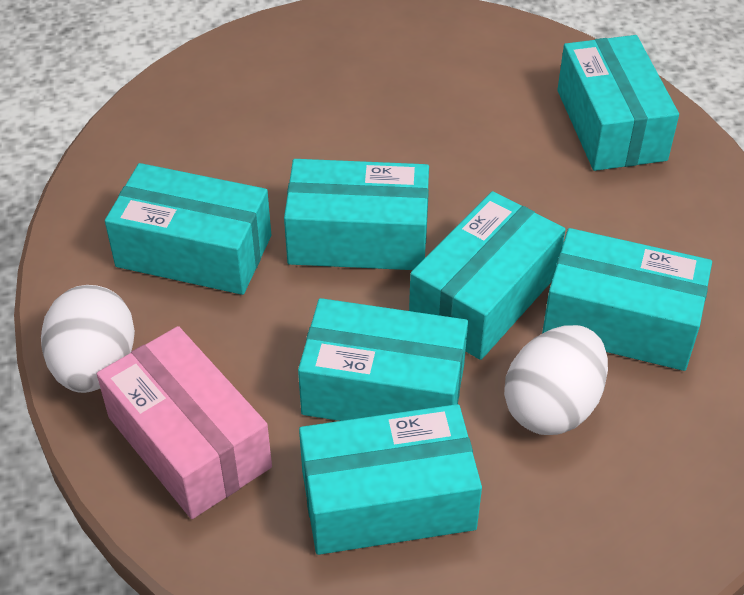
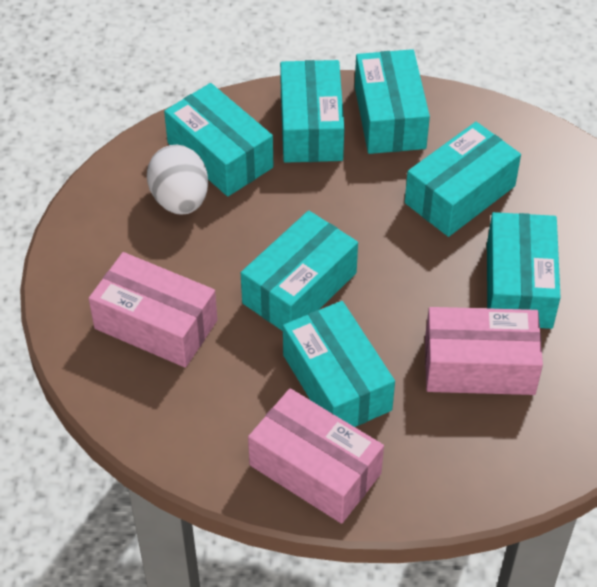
pink box: [97,326,272,519] = 1 -> [88,252,217,368] [248,388,384,524] [425,307,543,395] = 3
white egg: [41,285,135,393] [504,325,608,435] = 2 -> [147,145,208,215] = 1

